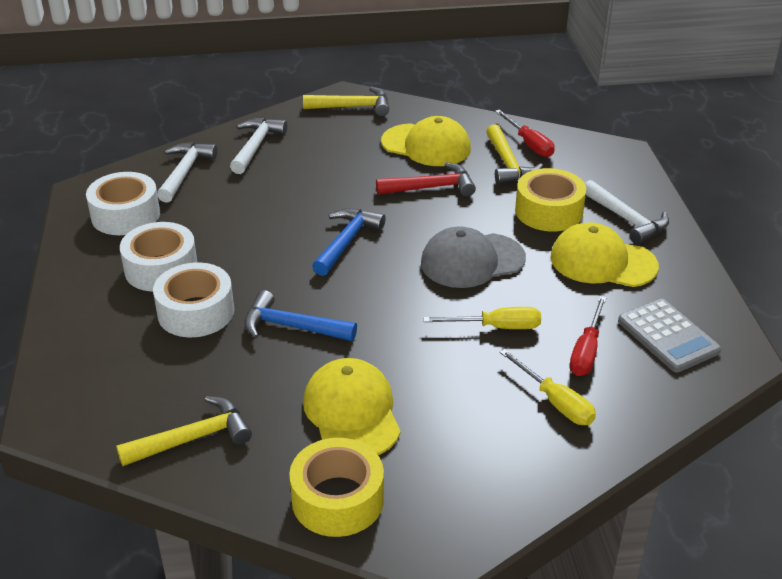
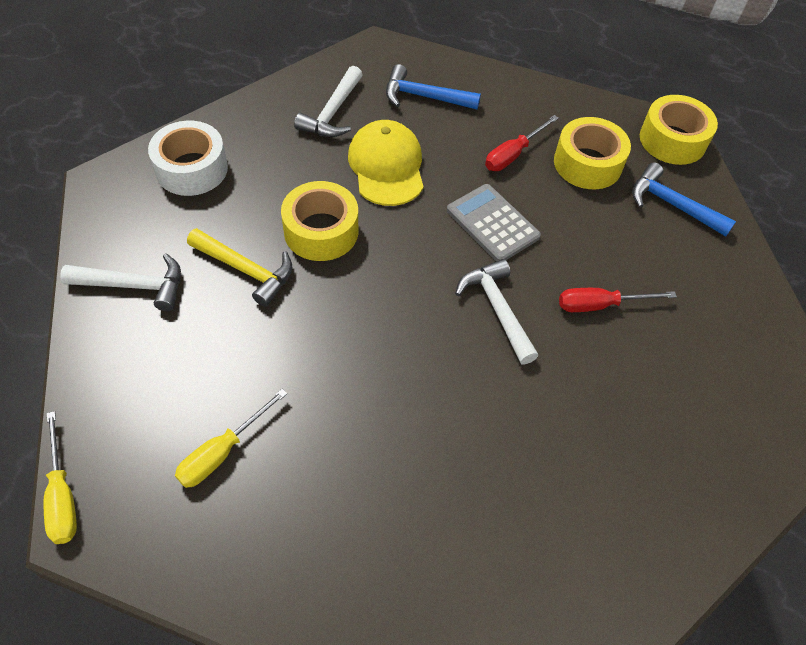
grey cap: [421,226,526,288] = 1 -> none = 0
red hammer: [376,162,476,197] = 1 -> none = 0
white tape: [86,172,160,235] [120,222,197,292] [153,262,234,337] = 3 -> [148,121,228,196] = 1
yellow cap: [303,358,401,455] [381,116,471,166] [550,222,659,287] = 3 -> [348,120,424,206] = 1
yellow hammer: [116,396,252,466] [303,87,389,116] [486,124,543,184] = 3 -> [187,228,292,307] = 1
yellow tape: [289,438,384,537] [515,168,586,231] = 2 -> [281,181,358,261] [554,117,631,189] [640,95,718,165] = 3

